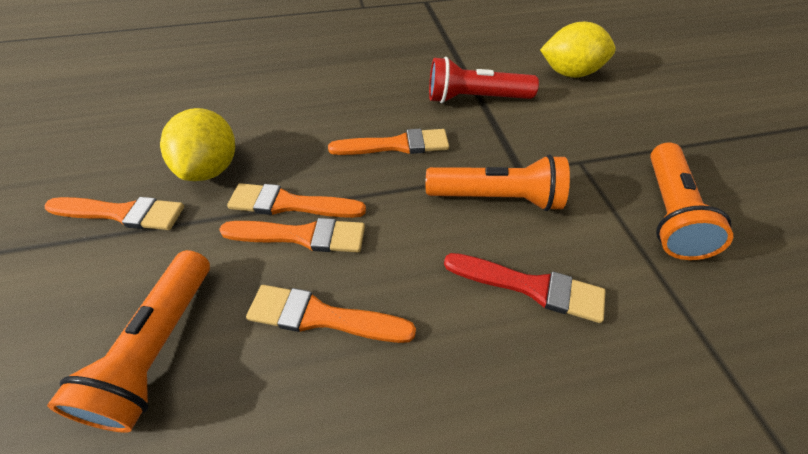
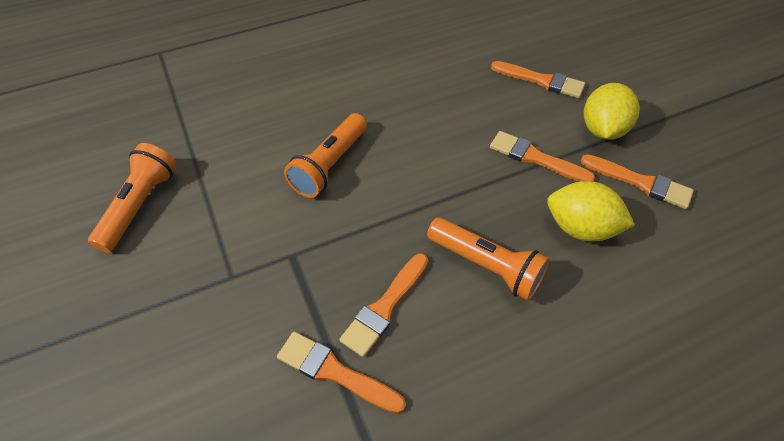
red brush: [444,253,605,323] = 1 -> none = 0
red flashlight: [429,57,539,103] = 1 -> none = 0

